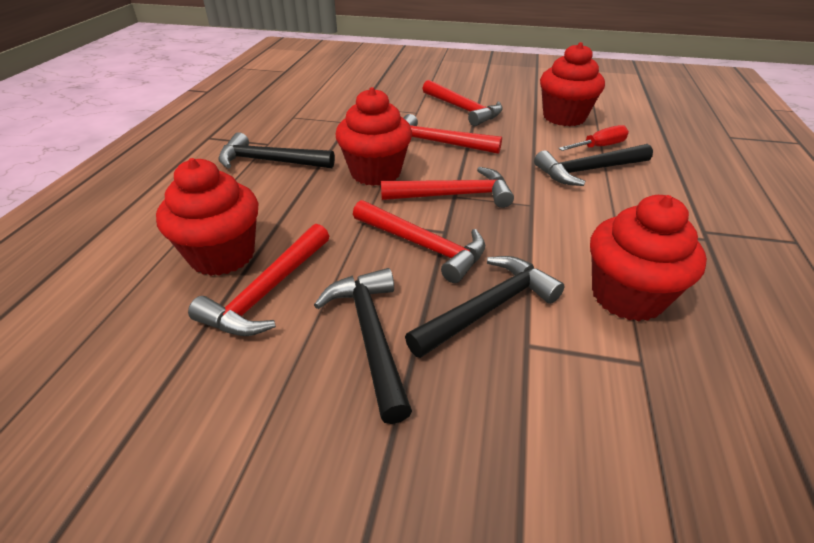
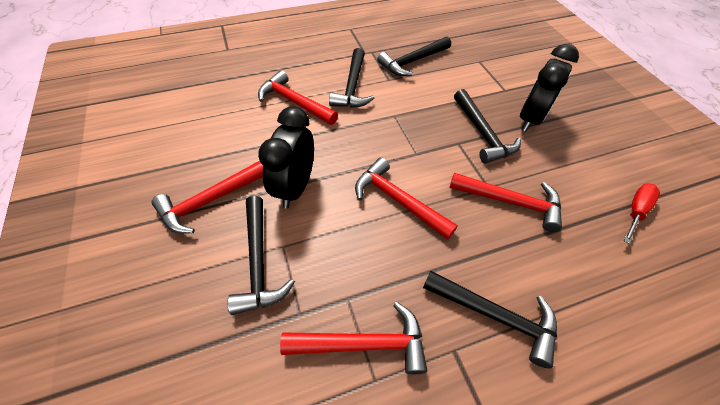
black clock: none = 0 -> [258,106,314,209] [520,44,579,132] = 2
black hammer: [218,132,335,169] [314,268,412,424] [405,256,564,358] [534,144,653,186] = 4 -> [227,196,295,315] [329,48,374,108] [377,37,451,76] [423,270,557,368] [454,89,521,163] = 5
red cupcake: [156,158,258,276] [336,87,412,186] [540,42,605,126] [590,195,707,321] = 4 -> none = 0

